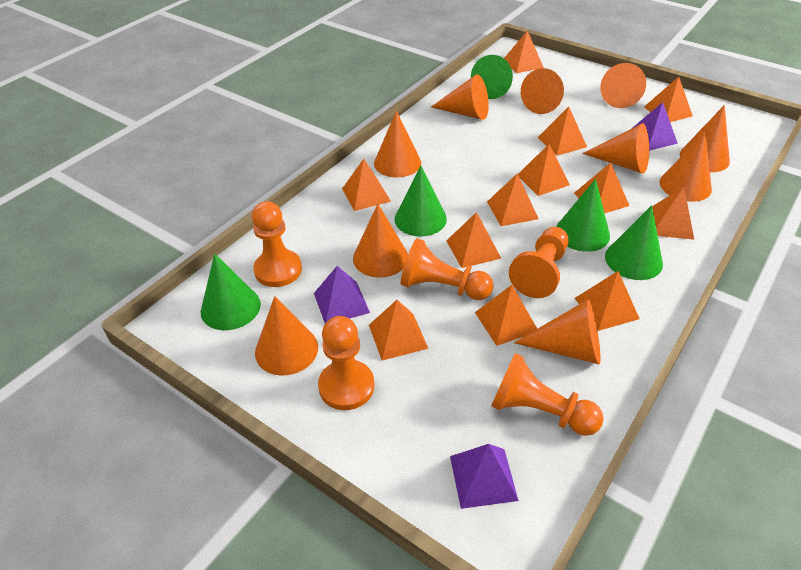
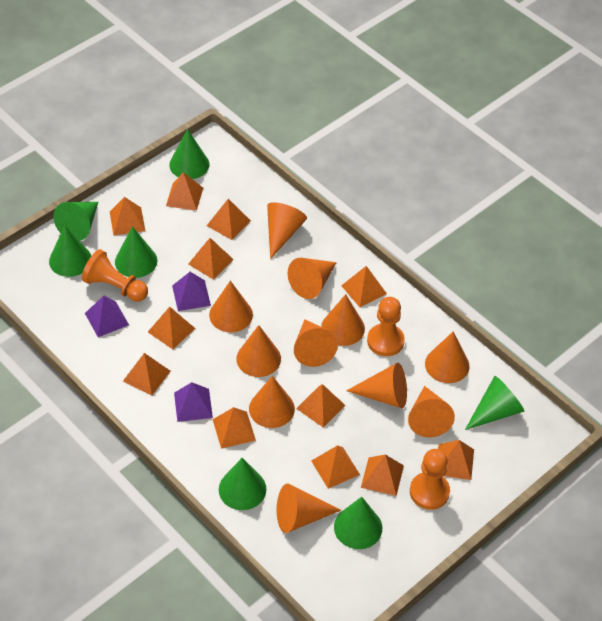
green cone: [201,254,261,330] [394,166,447,237] [471,55,513,99] [556,179,610,252] [605,205,663,280] = 5 -> [49,225,91,277] [53,202,98,241] [115,226,157,278] [169,129,209,179] [219,458,266,510] [334,497,382,549] [465,376,524,430] = 7
orange cone: [255,296,318,376] [353,204,408,278] [374,111,421,177] [431,74,489,120] [514,299,601,364] [521,68,564,114] [582,123,649,174] [600,63,646,108] [659,132,712,202] [680,105,730,172] = 10 -> [209,281,253,332] [236,325,281,377] [249,376,295,428] [267,202,307,259] [277,483,341,533] [288,258,337,299] [294,319,338,367] [321,294,365,346] [346,363,407,408] [408,386,455,437] [425,332,470,383] = 11
orange pawn: [252,201,302,287] [318,316,374,410] [400,238,493,300] [491,353,604,436] [509,227,568,298] = 5 -> [82,249,148,302] [367,297,405,356] [410,449,450,510] = 3

